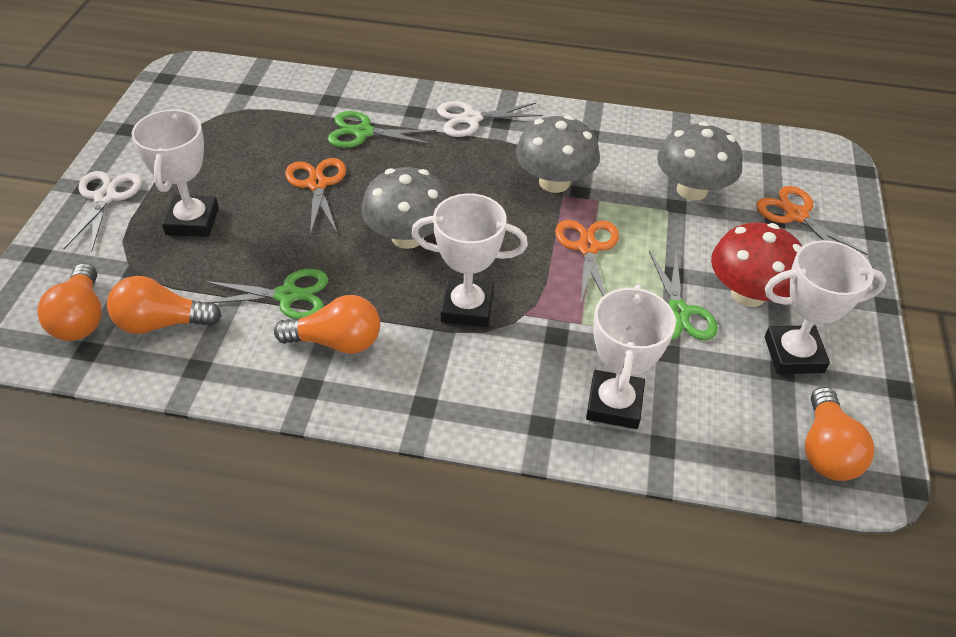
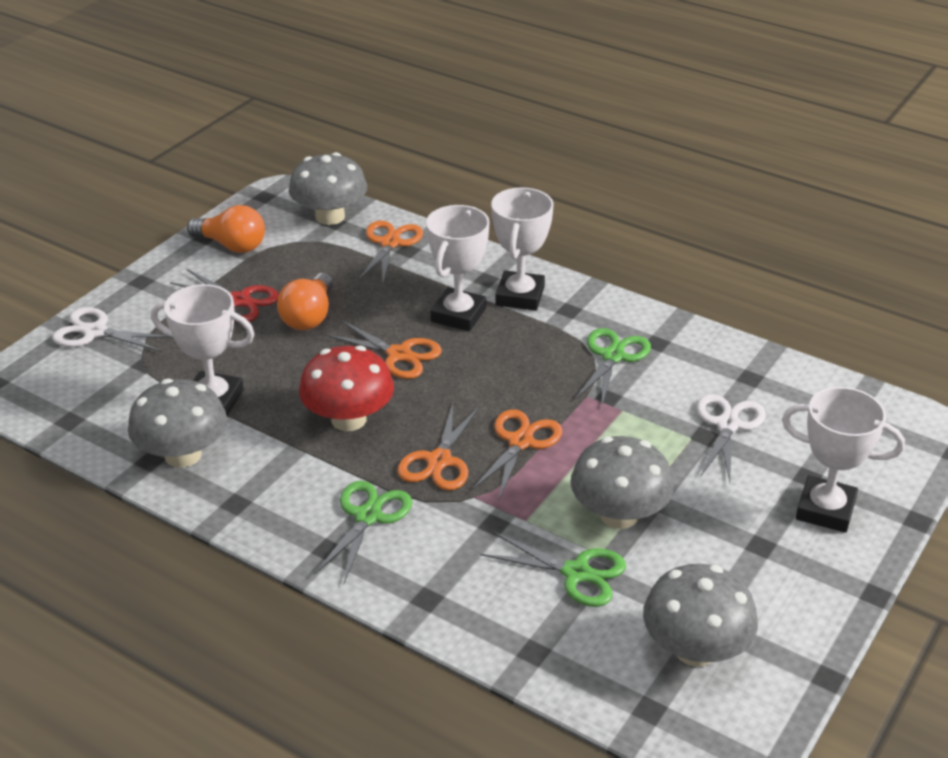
grey mushroom: [361,167,449,249] [516,115,600,193] [657,122,743,201] = 3 -> [128,379,227,468] [289,152,367,225] [570,436,674,529] [643,564,758,667] = 4
orange light bulb: [37,263,102,341] [107,276,222,334] [274,295,380,354] [805,387,875,481] = 4 -> [187,205,265,253] [277,273,333,330] = 2
orange scissors: [285,158,346,236] [555,220,619,306] [756,186,868,255] = 3 -> [325,320,442,379] [358,221,423,283] [397,403,480,491] [471,409,562,500] = 4
red scissors: none = 0 -> [170,269,279,322] = 1

